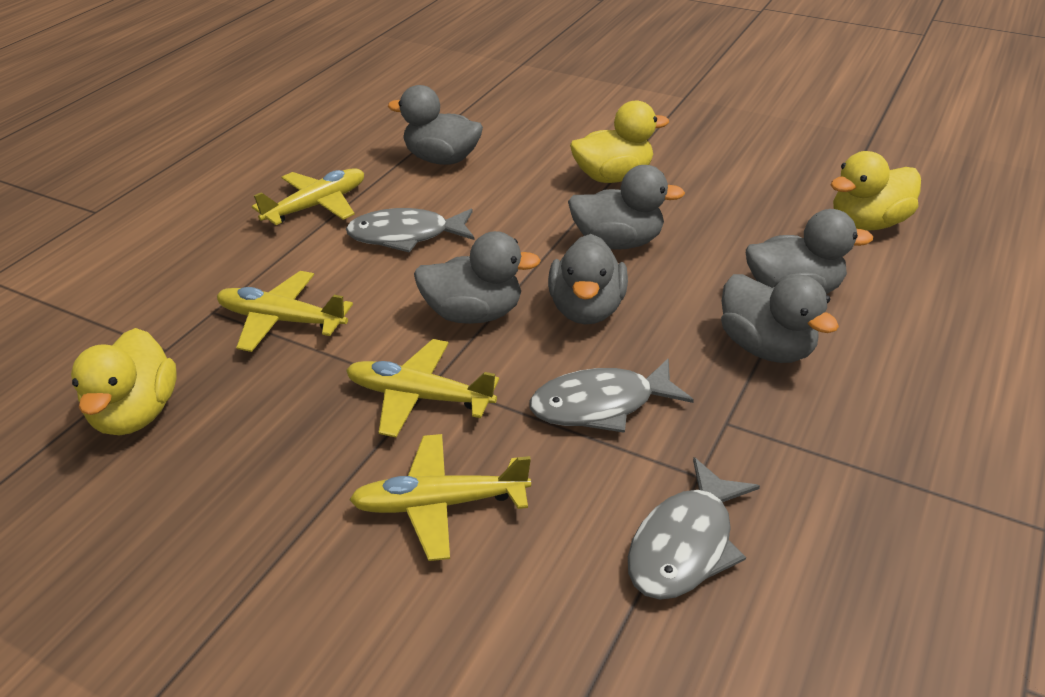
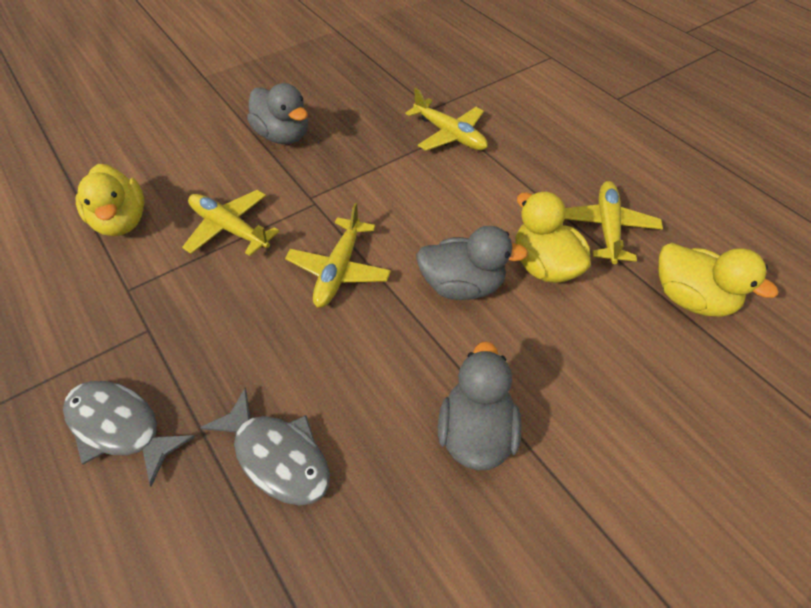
grey duck: [388,85,483,165] [414,231,541,324] [548,234,628,324] [568,165,685,250] [721,274,839,363] [746,209,873,294] = 6 -> [247,83,308,144] [416,226,528,300] [438,341,522,470] = 3
grey fish: [346,208,475,253] [529,358,694,433] [628,457,760,600] = 3 -> [63,381,195,487] [200,388,330,506] = 2

